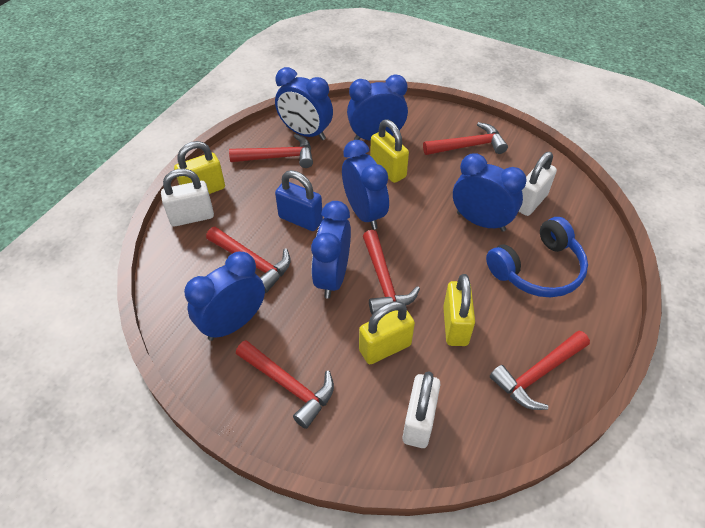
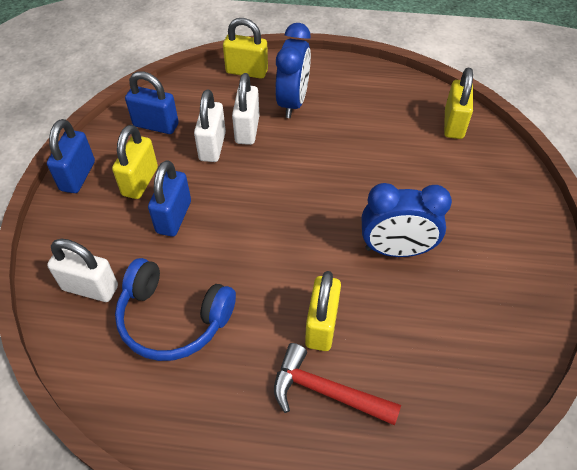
blue clock: [184,252,265,341] [275,67,333,140] [311,201,351,299] [342,140,389,230] [347,75,408,141] [453,153,527,232] = 6 -> [275,23,311,118] [362,183,452,257] = 2
blue padlock: [275,170,323,231] = 1 -> [47,119,95,193] [125,71,179,134] [148,160,191,237] = 3
red hammer: [206,227,291,293] [229,134,313,168] [236,340,334,429] [363,230,420,315] [423,122,508,155] [490,331,590,410] = 6 -> [274,343,401,425] = 1

